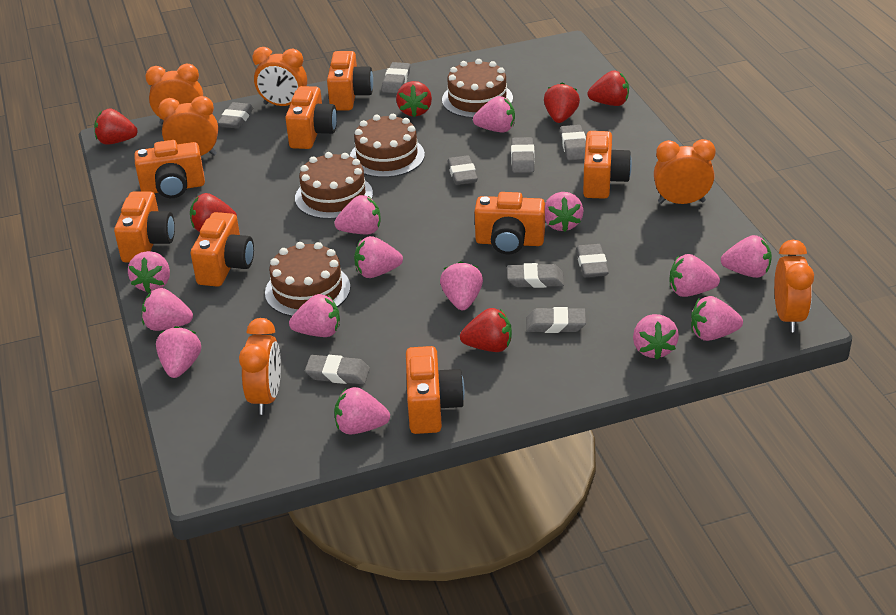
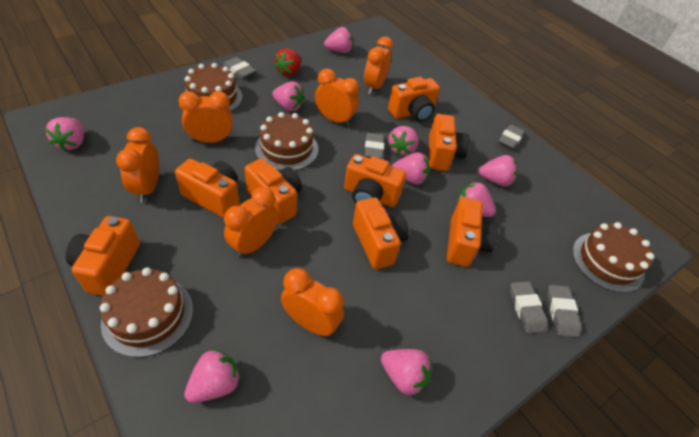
grey eraser: [218,102,254,129] [305,355,370,384] [382,62,410,93] [447,155,478,185] [507,263,564,288] [511,137,535,173] [526,307,586,333] [560,125,586,160] [576,244,609,277] = 9 -> [223,57,256,79] [364,133,384,159] [498,124,525,150] [510,281,548,334] [547,285,581,337] = 5
pink strawberry: [128,251,170,293] [142,288,193,331] [156,326,201,378] [289,294,340,337] [334,195,381,234] [334,387,390,434] [354,236,403,278] [440,261,483,310] [473,96,515,132] [545,192,584,232] [633,314,679,360] [669,254,720,297] [691,296,743,341] [721,235,772,278] = 14 -> [45,117,84,151] [184,349,241,403] [272,82,305,111] [324,27,353,53] [381,349,432,397] [388,126,419,156] [392,152,430,185] [457,182,496,217] [479,155,518,186] = 9
red strawberry: [94,108,138,145] [190,193,237,232] [396,81,432,117] [460,308,512,352] [544,82,580,123] [588,70,629,106] = 6 -> [274,48,301,76] = 1

